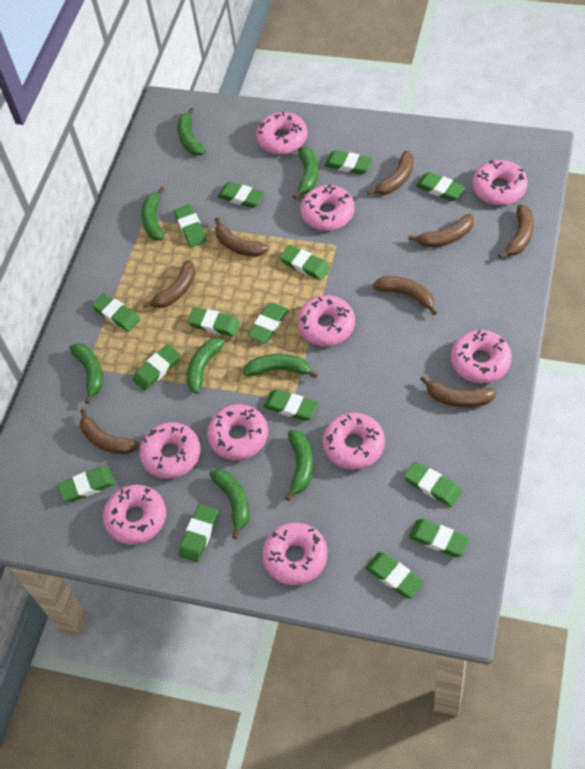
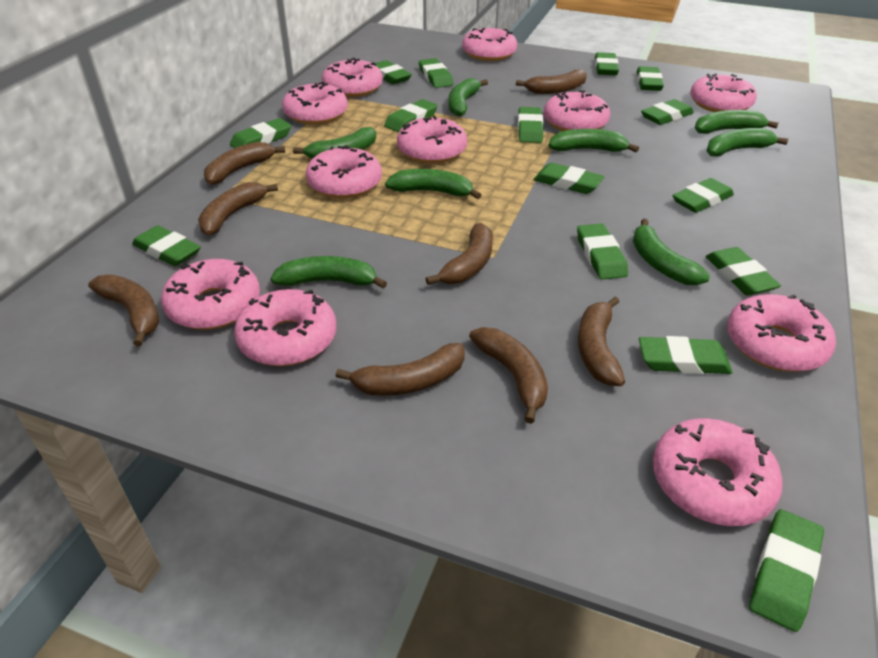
pink donut: [103,485,166,545] [139,422,201,479] [207,404,268,460] [256,112,307,154] [262,523,328,585] [297,295,355,346] [300,184,355,231] [323,413,385,470] [451,330,512,383] [472,160,528,205] = 10 -> [161,259,260,330] [234,289,336,366] [282,82,348,125] [306,145,382,198] [322,58,383,97] [397,116,467,163] [462,28,517,61] [544,90,611,131] [653,418,783,526] [690,73,757,112] [727,294,836,372] = 11

